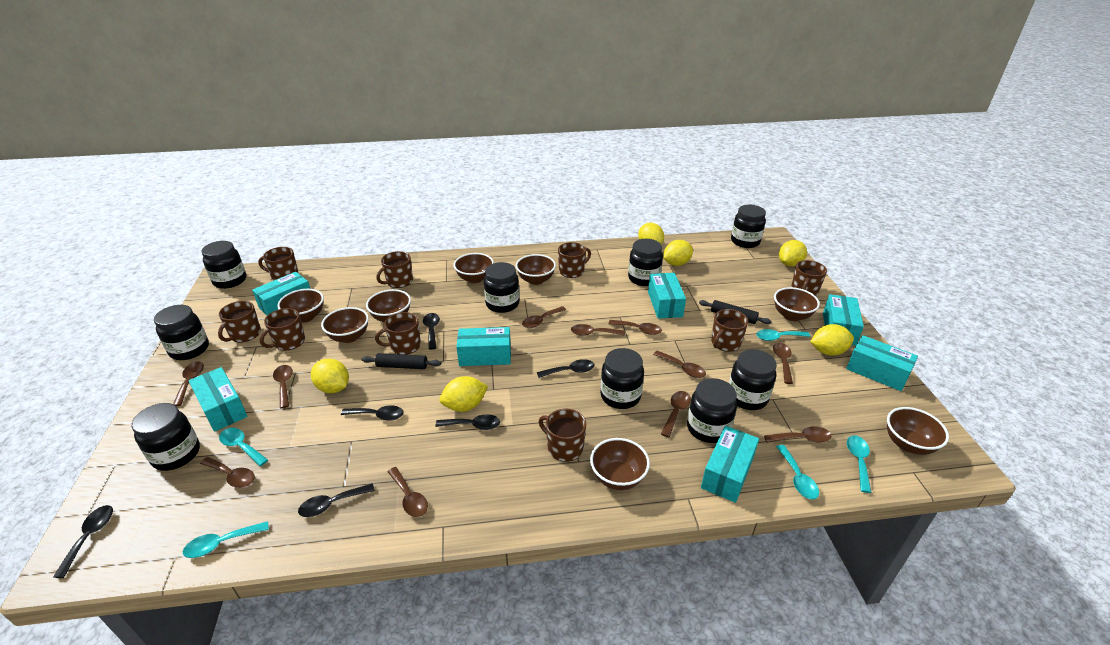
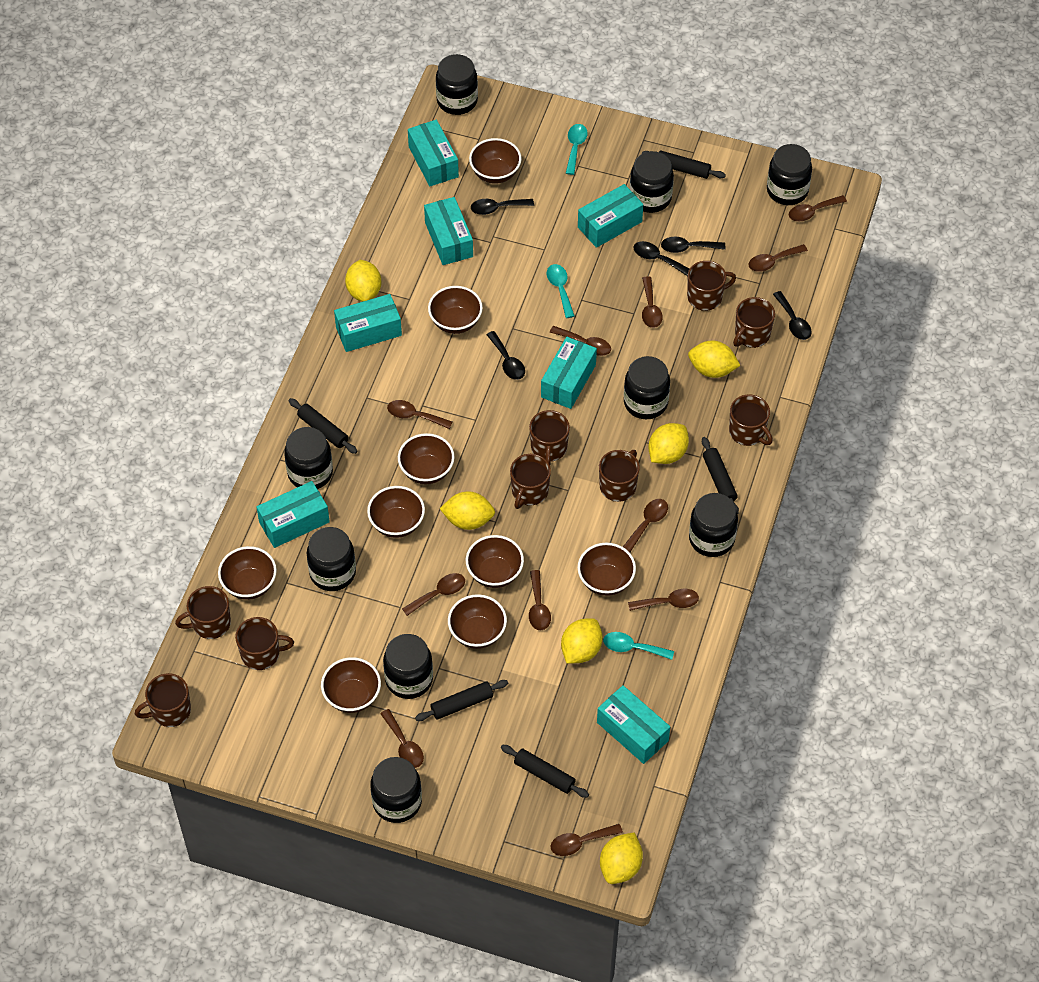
black rolling pin: [362,353,441,369] [699,300,772,324] = 2 -> [289,398,358,454] [415,680,508,721] [501,745,589,798] [642,151,726,179] [702,437,739,515] = 5
black spoon: [53,505,113,578] [298,483,375,517] [341,405,404,421] [423,313,440,350] [435,414,500,430] [537,359,595,378] = 6 -> [471,199,534,215] [487,331,525,380] [634,241,689,276] [661,237,725,253] [773,291,812,340] = 5
brown bowl: [277,289,324,323] [321,307,369,343] [366,289,411,322] [453,253,494,283] [516,254,556,285] [590,438,650,490] [774,287,820,321] [887,407,949,455] = 8 -> [218,546,277,600] [321,657,381,713] [367,486,425,538] [398,433,455,484] [428,286,483,334] [448,594,507,649] [466,535,524,588] [469,138,522,184] [577,543,636,596] = 9
turquoise spoon: [183,521,269,558] [219,428,268,466] [757,329,810,341] [776,445,819,500] [847,436,871,493] = 5 -> [546,264,574,318] [566,124,588,175] [603,632,674,660] = 3

